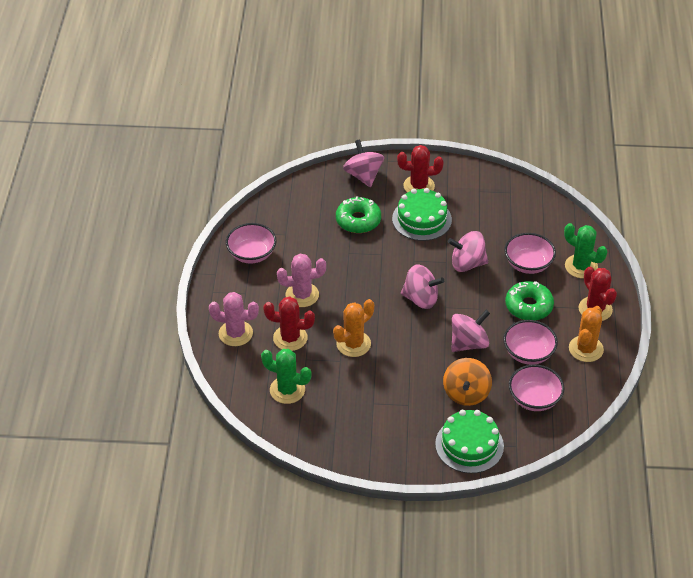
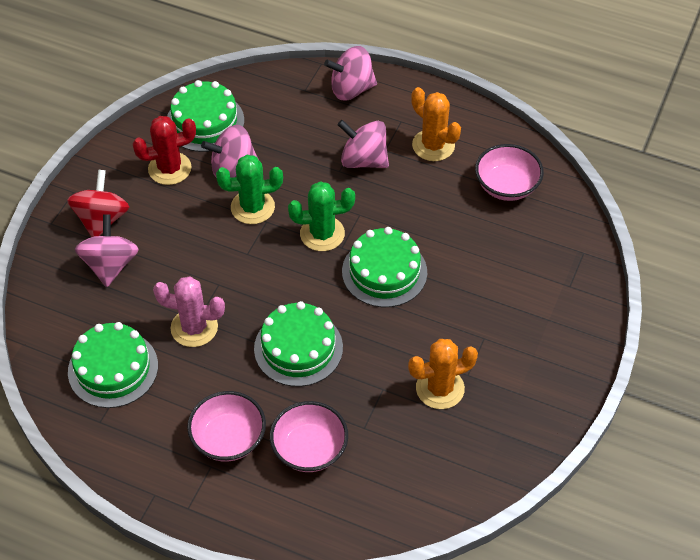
green cake: [392,188,452,241] [435,410,504,473] = 2 -> [68,322,158,408] [167,80,244,152] [254,301,343,387] [342,227,427,307] = 4
green donut: [336,196,381,233] [505,281,554,320] = 2 -> none = 0
orange spinning top: [443,358,492,406] = 1 -> none = 0
pink bowl: [226,223,277,264] [503,320,558,365] [504,233,556,274] [509,365,565,411] = 4 -> [187,391,266,462] [270,401,348,472] [475,144,544,201] = 3
pink cactus: [209,292,259,346] [277,254,326,307] = 2 -> [153,276,225,347] = 1
red cactus: [263,296,315,351] [397,145,444,192] [578,267,617,321] = 3 -> [133,116,196,185] = 1
red spinning top: none = 0 -> [67,170,129,237] = 1

